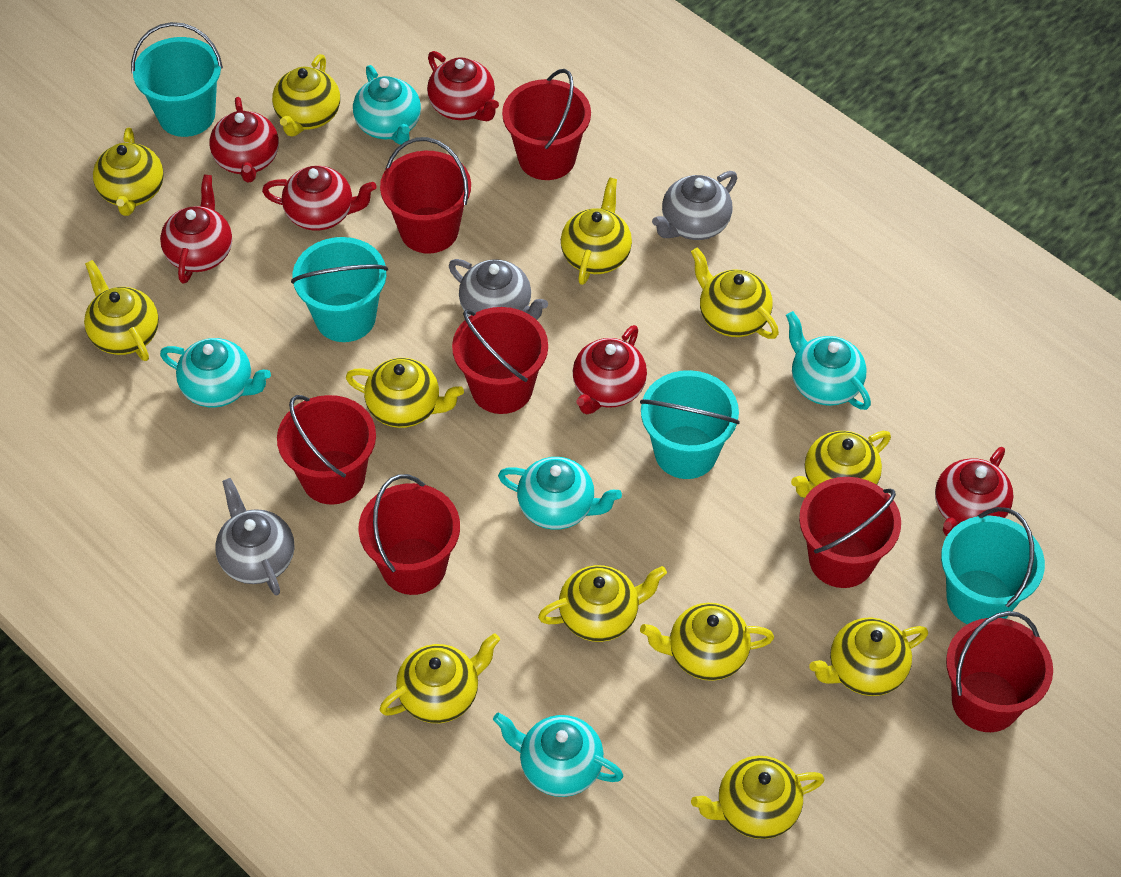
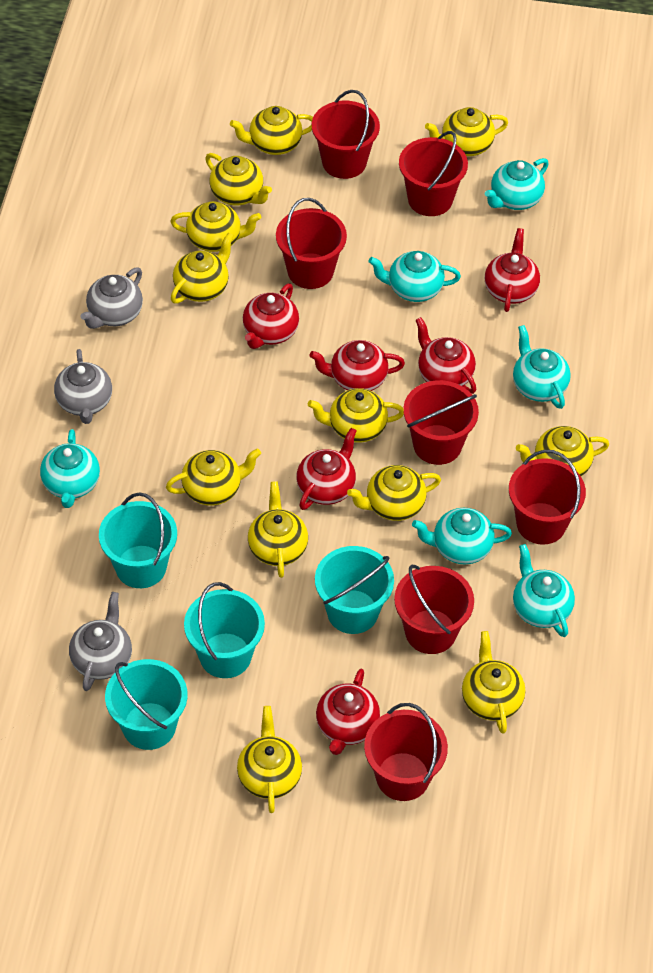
turquoise teapot: [160,338,271,408] [353,65,421,145] [493,713,623,797] [498,457,622,530] [786,311,871,410] = 5 -> [40,429,100,508] [368,251,461,302] [412,508,512,565] [485,158,549,210] [513,325,571,409] [513,544,575,637] = 6

